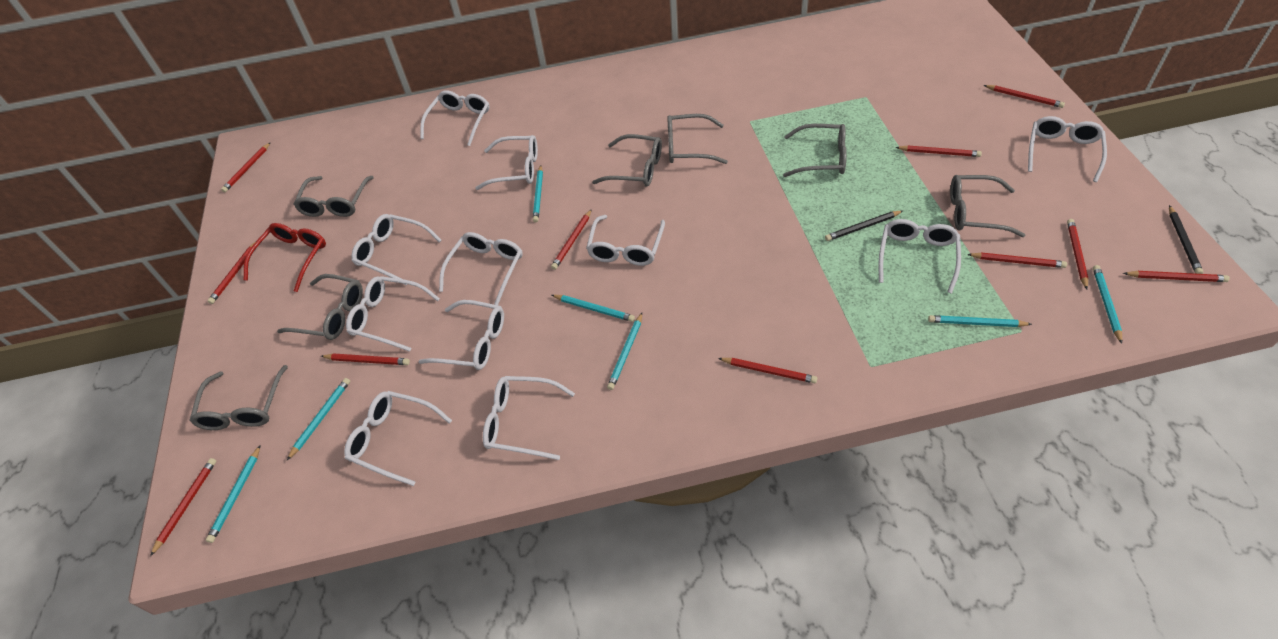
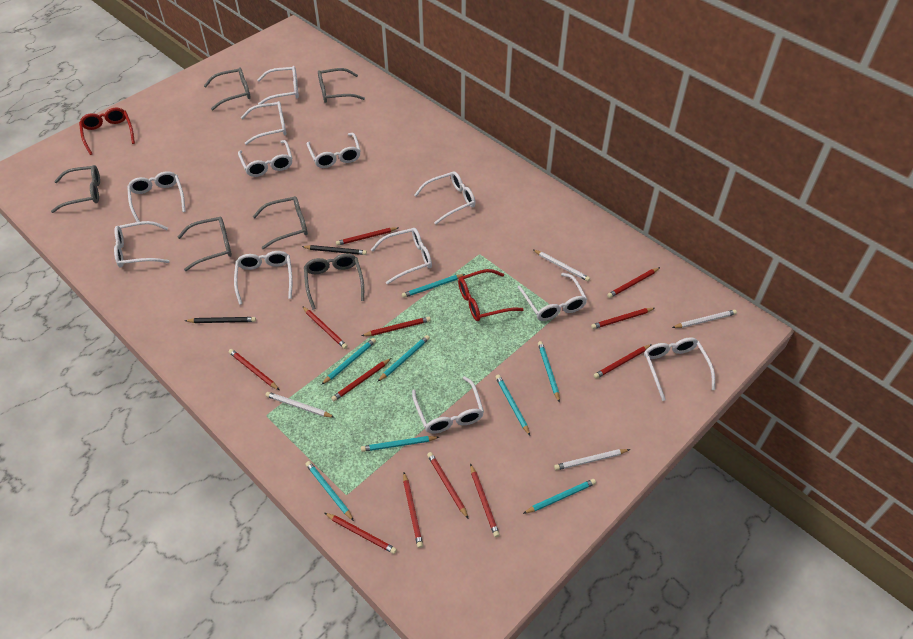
grey glasses: [189,365,288,430] [277,274,363,340] [293,176,374,217] [592,134,662,186] [667,114,728,164] [783,124,847,177] [950,175,1025,237] = 7 -> [51,165,100,213] [178,217,232,271] [204,67,251,110] [253,196,308,249] [304,254,364,310] [318,68,365,103] = 6
red glasses: [244,223,326,292] = 1 -> [79,108,135,155] [458,269,524,321] = 2
red pencil: [150,458,216,557] [208,241,256,304] [221,142,271,192] [321,353,410,365] [551,209,592,270] [718,358,817,383] [895,145,982,157] [967,252,1067,268] [983,85,1065,108] [1067,219,1089,289] [1123,271,1230,282] = 11 -> [229,349,279,390] [302,306,348,349] [325,513,397,554] [331,358,391,401] [336,227,398,246] [362,317,431,336] [403,472,423,548] [427,452,469,519] [470,463,500,537] [591,308,655,329] [594,344,652,379] [607,267,660,298] = 12
turquoise pencil: [206,446,260,543] [287,378,350,460] [533,165,543,222] [552,295,635,322] [607,313,642,390] [928,315,1032,327] [1093,265,1122,344] = 7 -> [306,461,354,521] [321,338,376,385] [361,436,439,452] [377,335,430,382] [402,274,465,298] [495,375,530,435] [523,479,596,514] [538,341,560,403] = 8
white glasses: [344,391,452,486] [346,276,440,352] [352,214,442,285] [418,300,504,370] [420,90,490,146] [439,232,523,305] [476,135,538,190] [483,376,575,460] [586,215,665,266] [879,219,961,293] [1028,116,1107,182] = 11 -> [114,221,169,268] [127,171,186,222] [234,251,292,305] [238,140,292,177] [241,101,287,145] [257,66,299,105] [307,133,361,168] [371,228,432,284] [412,376,484,434] [414,171,475,225] [517,273,587,321] [644,337,715,401] = 12
white pencil: none = 0 -> [265,392,334,418] [533,250,590,281] [554,449,630,470] [672,310,737,328] = 4

